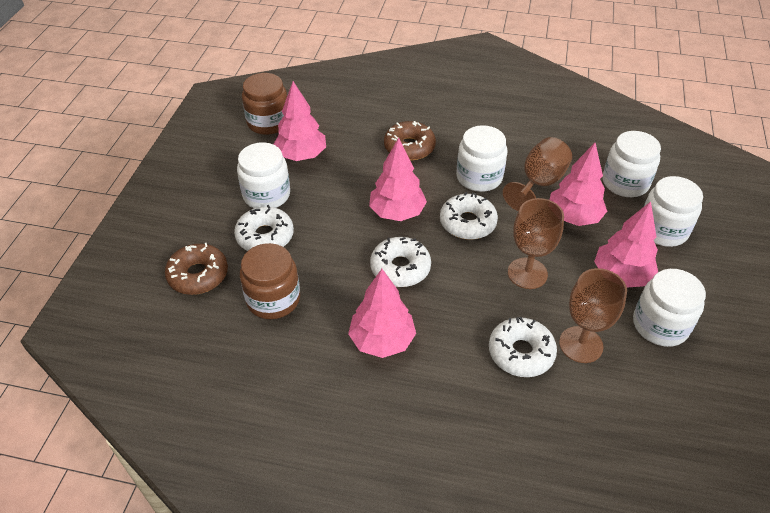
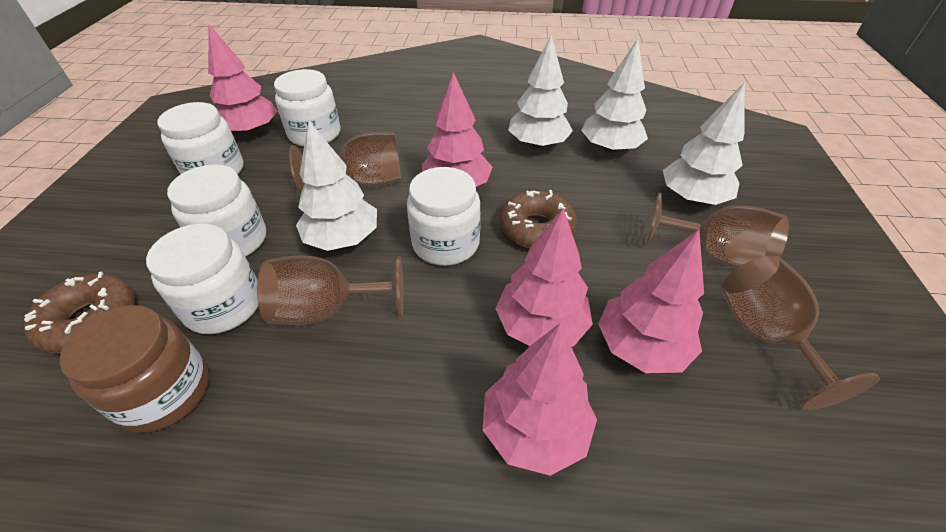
brown goblet: [503,137,572,211] [508,198,564,289] [559,268,627,363] = 3 -> [257,255,404,325] [289,132,401,192] [645,193,789,268] [721,255,880,410] = 4
brown jar: [240,243,300,319] [242,73,287,135] = 2 -> [59,305,209,433] = 1
white donut: [234,205,294,251] [370,237,431,287] [440,192,498,240] [489,317,557,377] = 4 -> none = 0
white tree: none = 0 -> [296,121,377,251] [508,35,573,149] [581,39,648,153] [663,82,745,205] = 4

